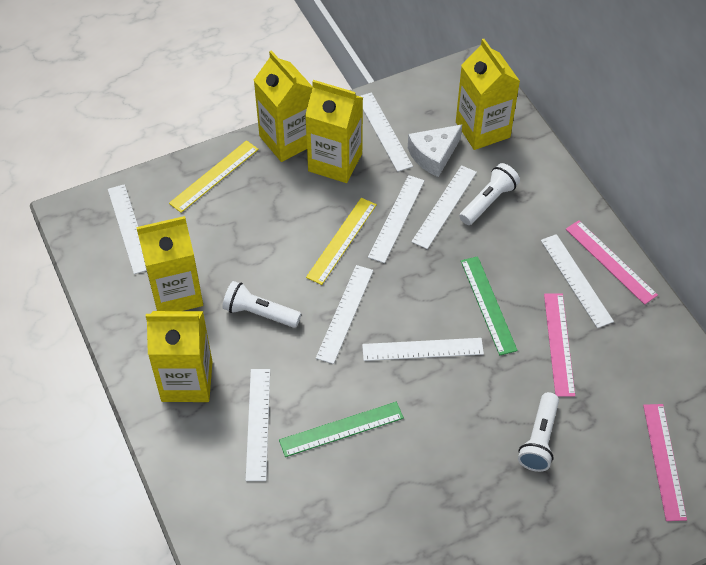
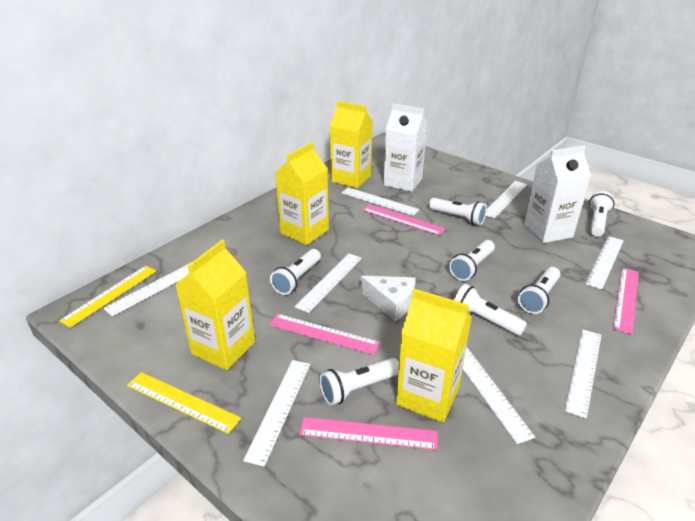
green ruler: [279,402,404,457] [461,256,518,355] = 2 -> none = 0
pink ruler: [544,293,575,397] [566,220,658,305] [643,404,687,521] = 3 -> [269,314,380,355] [299,417,437,450] [362,204,445,236] [613,268,639,334] = 4
white carton: none = 0 -> [384,104,427,192] [524,145,591,243] = 2
white flashlight: [222,281,301,328] [459,163,520,225] [518,392,559,472] = 3 -> [270,249,321,295] [319,358,399,405] [429,198,487,225] [449,240,495,281] [454,284,527,336] [518,267,560,314] [589,191,615,237] = 7
yellow carton: [136,216,203,311] [146,311,213,402] [254,50,313,162] [305,80,363,183] [456,39,520,150] = 5 -> [175,240,255,370] [275,142,329,245] [330,101,373,188] [396,289,472,423] = 4

